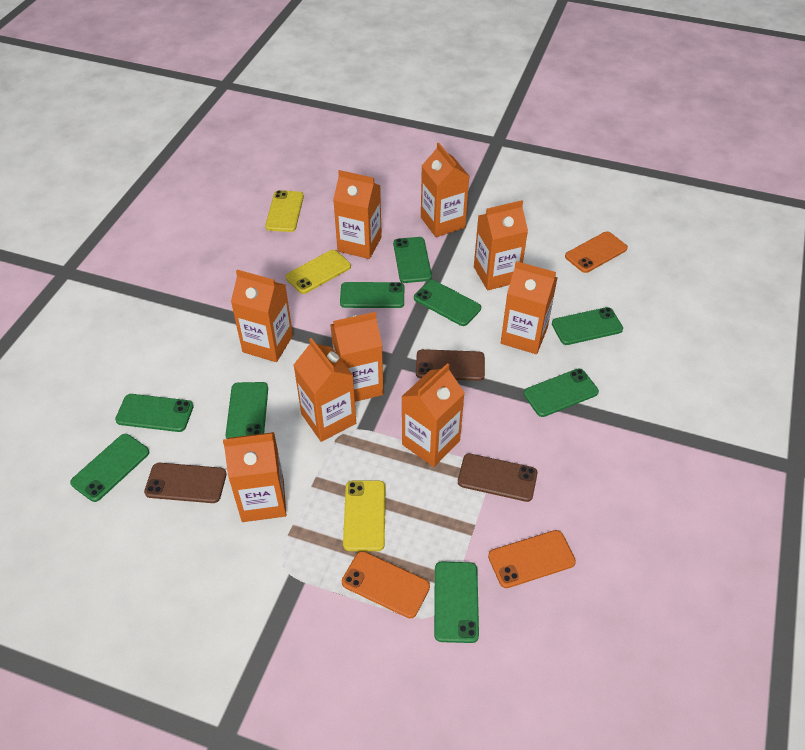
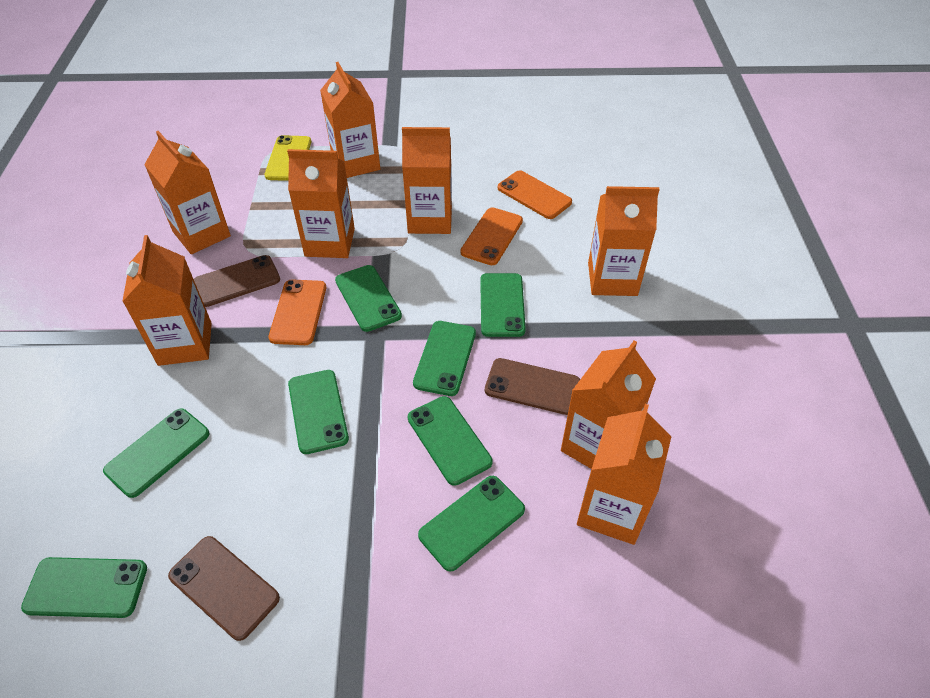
green phone: [70,434,149,502] [115,394,194,432] [226,382,268,439] [340,282,404,308] [393,237,432,283] [414,280,481,326] [434,562,479,643] [523,368,599,417] [552,307,623,345] = 9 -> [21,557,147,618] [103,408,209,498] [288,370,349,454] [335,265,402,332] [408,396,493,486] [413,321,476,396] [418,476,525,572] [480,273,526,337] = 8
orange carton: [223,432,286,522] [231,270,293,362] [294,338,356,442] [330,312,383,402] [333,170,382,259] [401,363,465,467] [421,143,469,237] [474,200,528,290] [501,261,558,354] = 9 -> [122,235,212,366] [144,131,231,254] [287,149,355,258] [320,62,380,178] [402,127,452,234] [561,341,656,469] [577,404,671,545] [588,186,660,296] = 8
yellow phone: [265,190,304,232] [286,250,351,294] [343,481,385,551] = 3 -> [265,135,311,181] = 1

